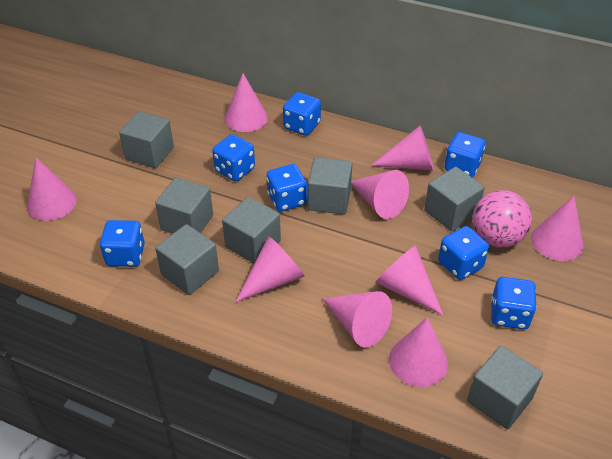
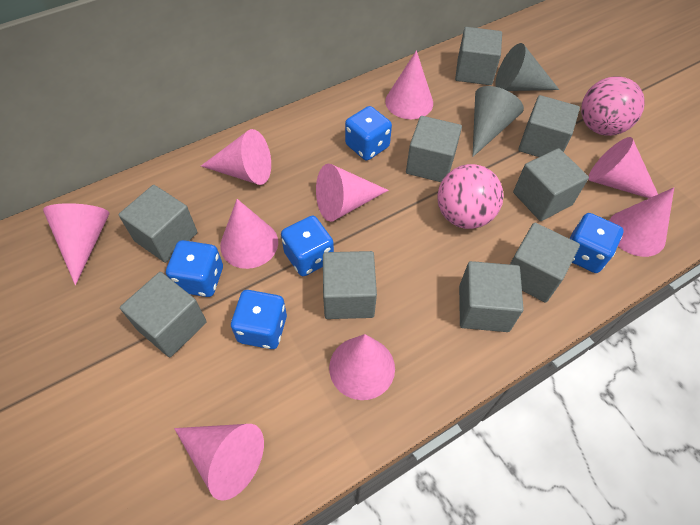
blue dice: [100,220,145,267] [212,134,255,181] [267,164,307,212] [283,92,321,136] [438,226,489,280] [444,132,485,178] [491,277,537,330] = 7 -> [166,240,223,297] [231,290,287,349] [281,216,334,276] [345,106,392,160] [570,213,623,273] = 5
grey cone: none = 0 -> [472,86,524,157] [495,43,559,91] = 2
grey cube: [119,111,174,168] [155,177,213,234] [155,224,219,295] [222,197,281,264] [308,157,352,215] [424,167,485,231] [467,346,543,429] = 7 -> [119,185,197,263] [120,272,207,357] [323,251,377,319] [406,116,462,182] [455,27,502,85] [459,261,524,332] [510,223,580,303] [513,148,589,221] [518,95,580,157] = 9
pink ball: [472,190,532,248] = 1 -> [437,164,504,229] [581,76,645,136] = 2

